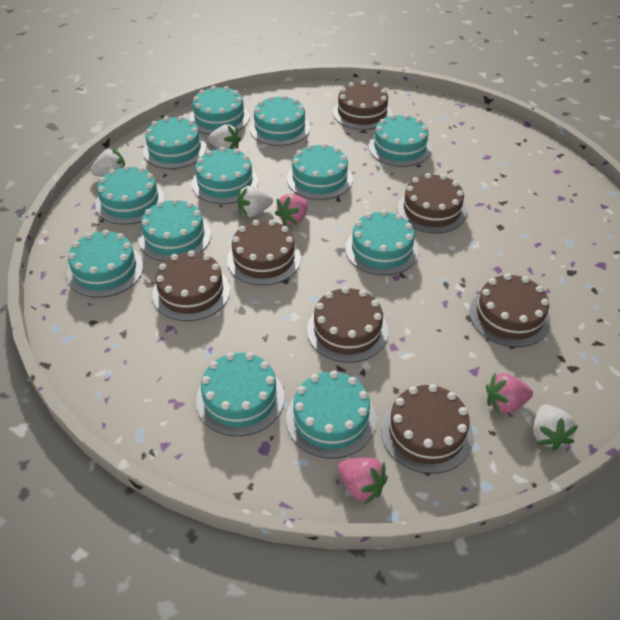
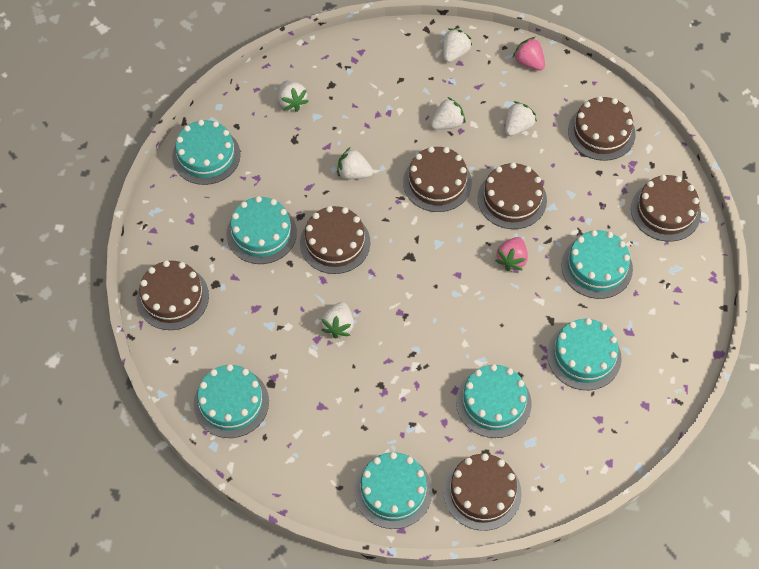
pink strawberry: [275,194,308,226] [338,458,388,505] [486,373,533,414] = 3 -> [495,237,528,271] [513,37,545,71] = 2
turquoise cake: [67,230,143,298] [95,165,165,225] [139,198,211,262] [143,116,207,169] [189,86,249,135] [192,147,258,204] [196,352,284,436] [250,95,310,146] [286,371,376,458] [287,143,353,200] [346,210,419,275] [369,114,432,167] = 12 -> [172,120,241,185] [193,364,269,438] [226,196,297,264] [354,452,432,529] [456,364,532,438] [547,318,622,390] [561,230,633,299] = 7
white strawberry: [90,148,125,177] [208,124,241,149] [237,186,273,217] [533,404,578,451] = 4 -> [278,81,309,112] [321,302,354,339] [337,147,373,179] [431,97,465,130] [443,28,472,62] [505,101,537,136] = 6

